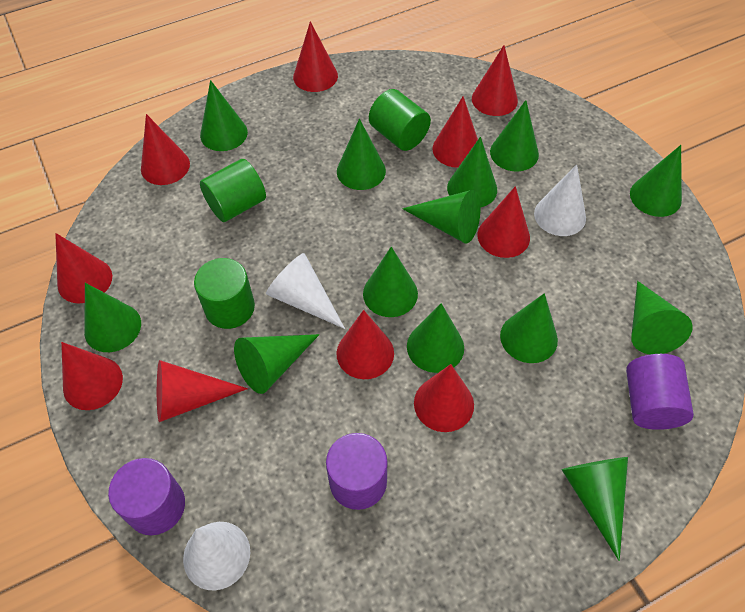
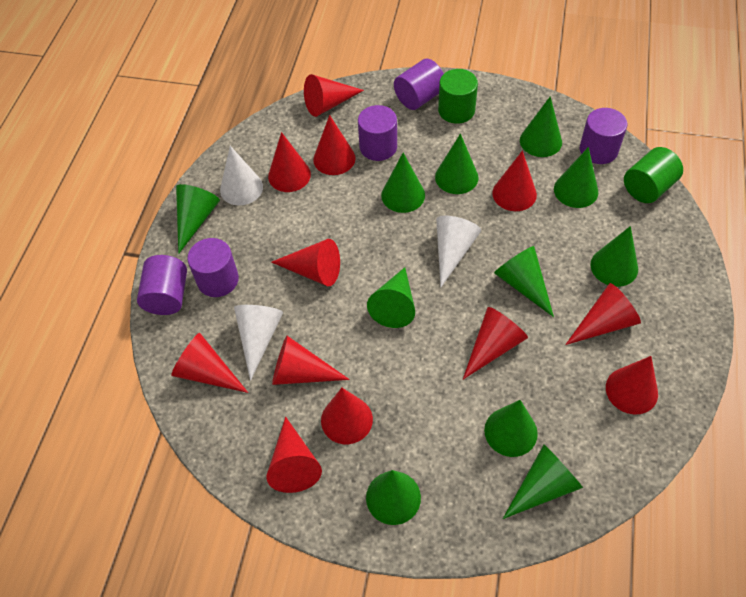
green cone: [84,283,141,352] [200,80,248,151] [234,334,320,394] [337,118,386,190] [363,247,418,317] [402,190,480,244] [407,303,464,373] [447,137,497,208] [490,100,539,171] [500,293,558,363] [562,457,628,561] [630,145,682,217] [631,281,693,354] = 13 -> [176,184,220,254] [366,470,421,525] [367,267,415,328] [381,153,425,213] [435,134,479,194] [484,400,538,457] [494,246,554,317] [503,445,583,519] [520,96,562,157] [554,147,598,208] [590,226,638,287] = 11
green cylinder: [194,258,255,329] [200,159,266,222] [369,89,431,151] = 3 -> [438,69,478,124] [624,147,683,203] = 2
purple cylinder: [108,458,185,535] [326,433,387,510] [626,354,694,430] = 3 -> [137,255,187,315] [187,238,239,297] [358,105,397,161] [394,59,444,110] [580,108,627,164] = 5
red cone: [55,233,112,304] [61,342,123,410] [141,114,190,185] [157,360,248,422] [293,21,338,92] [337,310,394,379] [414,364,474,432] [432,96,478,168] [472,45,518,116] [478,186,530,258] = 10 -> [171,333,248,393] [266,417,322,493] [268,132,311,192] [271,239,340,286] [272,336,350,385] [304,74,364,117] [313,115,356,175] [321,388,373,444] [463,307,528,379] [492,151,537,211] [565,283,641,345] [606,356,658,414] = 12

